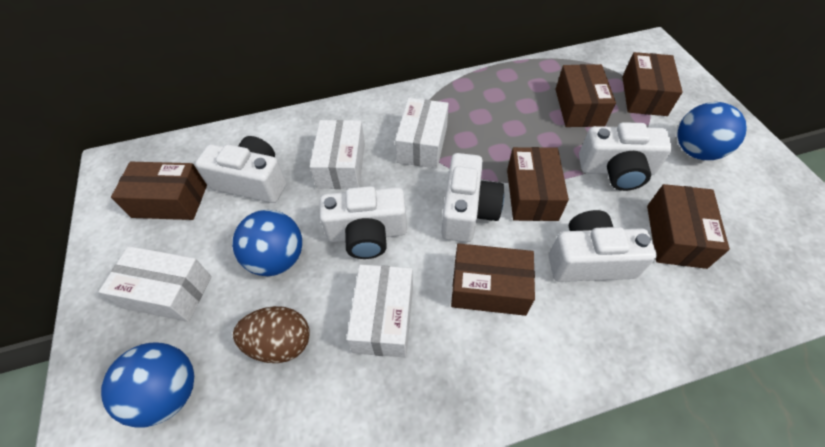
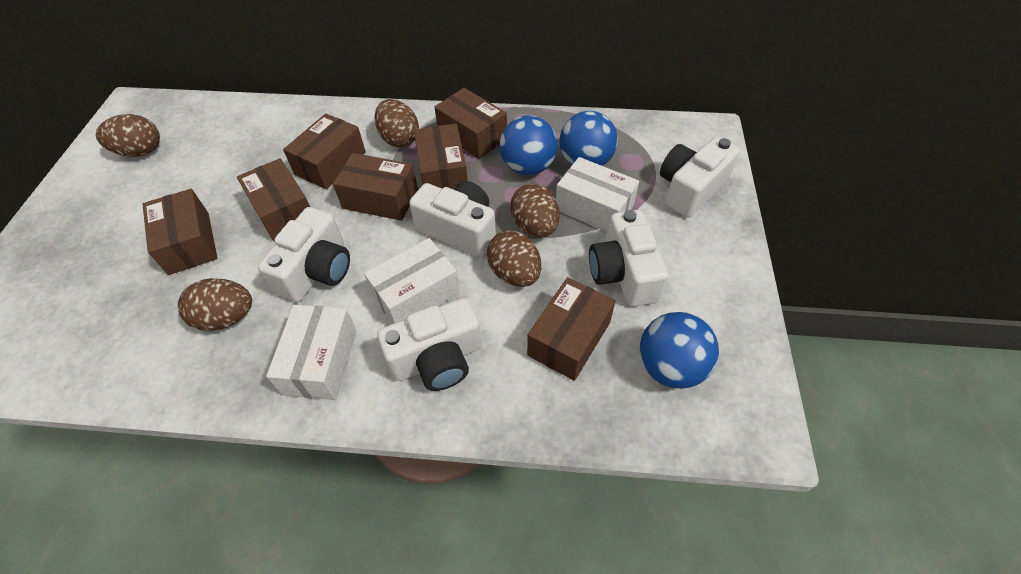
brown box: [111,162,207,220] [451,243,535,316] [507,147,569,221] [556,64,616,127] [622,52,683,116] [647,184,730,269] = 6 -> [143,189,218,275] [237,158,310,241] [283,113,366,189] [333,153,418,221] [414,124,468,190] [434,88,507,159] [527,277,615,381] = 7
brown egg: [233,306,310,363] = 1 -> [96,114,160,157] [178,278,252,331] [375,99,419,147] [487,230,541,287] [510,184,560,237] = 5
white box: [99,246,212,322] [310,120,365,189] [346,264,413,358] [395,98,449,168] = 4 -> [266,305,357,400] [364,238,460,324] [556,157,639,232] = 3

